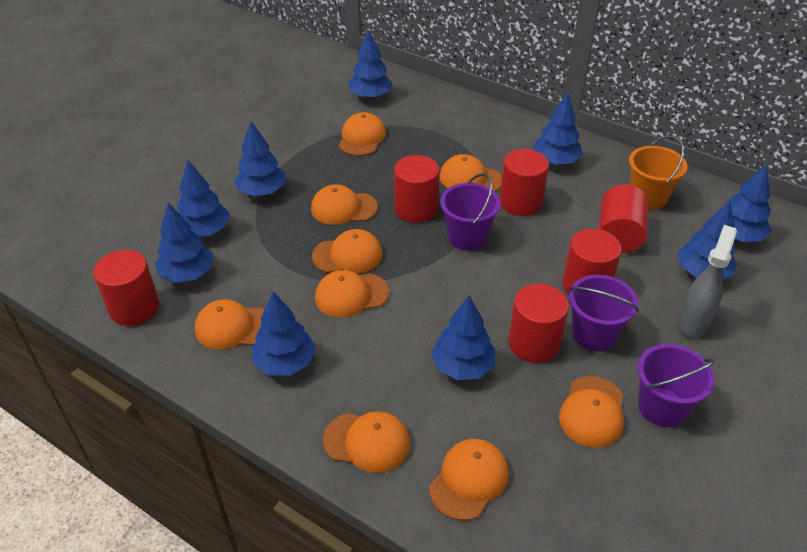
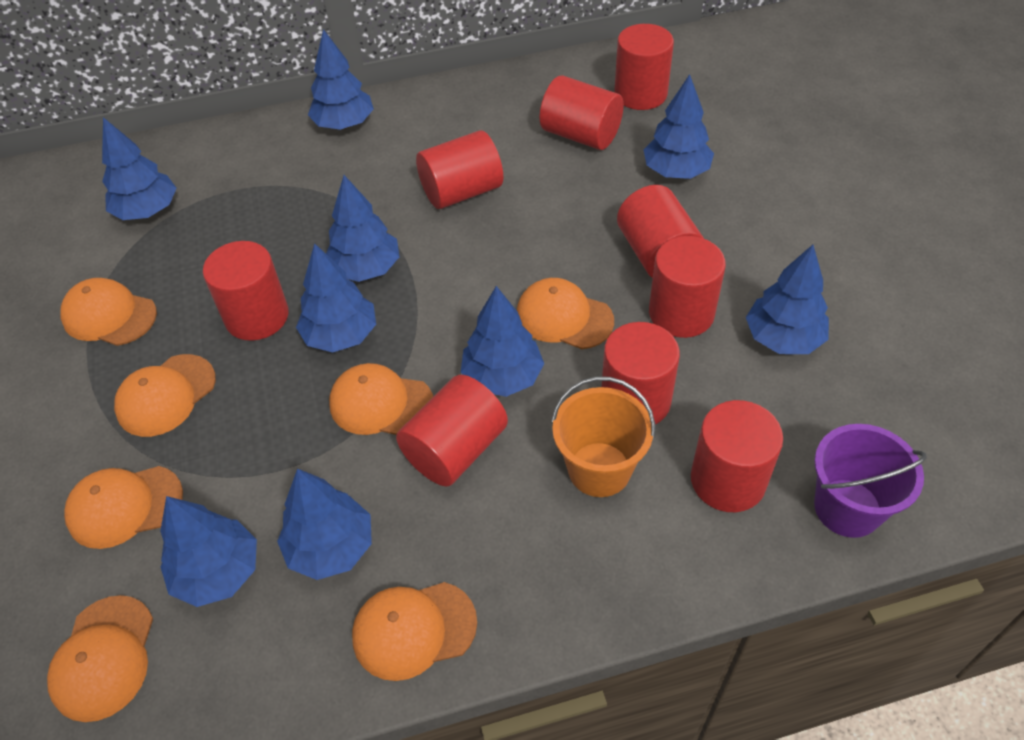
grey spray bottle: [679,225,737,338] = 1 -> none = 0
orange cap: [195,299,265,350] [311,184,378,225] [312,229,383,273] [315,270,389,318] [323,411,410,473] [339,112,386,156] [429,439,509,521] [440,154,502,192] [559,376,624,448] = 9 -> [47,595,153,722] [60,278,157,346] [64,466,183,549] [114,354,216,437] [329,363,433,435] [352,582,477,681] [517,278,614,349] = 7
purple bucket: [440,173,500,250] [569,275,639,351] [638,344,715,427] = 3 -> [814,424,927,538] = 1
red cylinder: [93,250,159,326] [394,155,439,223] [500,149,549,216] [509,284,569,363] [562,229,621,295] [599,185,648,253] = 6 -> [203,241,289,341] [396,375,508,486] [416,130,503,209] [540,75,624,150] [602,322,680,425] [614,24,674,110] [617,185,704,278] [649,236,726,338] [691,400,783,512] = 9

